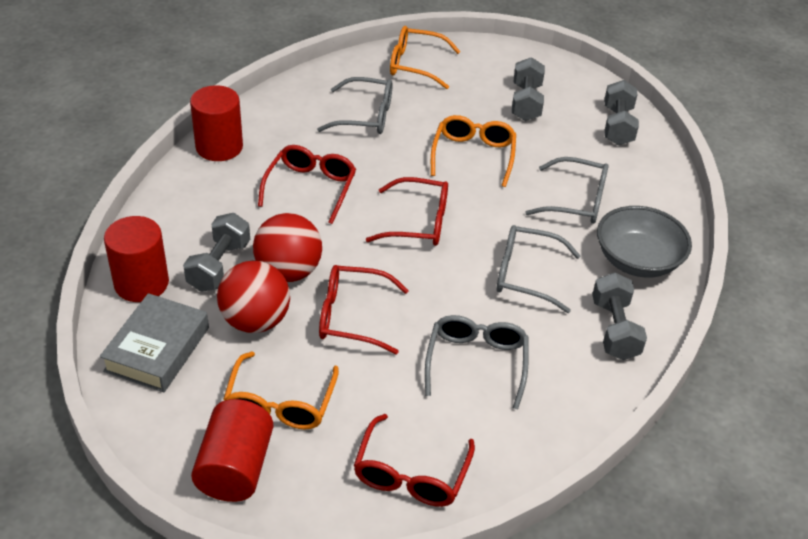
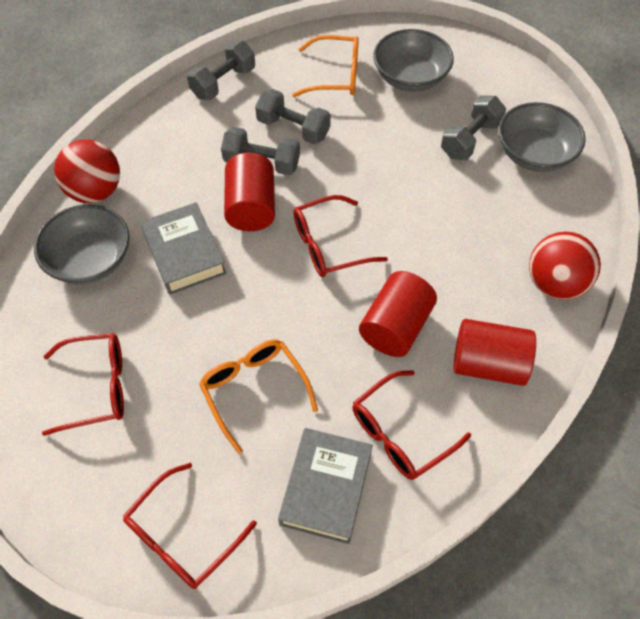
grey book: [100,293,209,392] = 1 -> [140,202,227,295] [278,428,373,544] = 2
grey bowl: [597,206,692,278] = 1 -> [34,204,130,284] [373,29,454,92] [498,102,586,172] = 3
grey glasses: [317,77,393,134] [425,315,529,410] [496,225,581,313] [525,157,609,224] = 4 -> none = 0
orange glasses: [223,351,339,429] [390,26,461,89] [431,115,516,187] = 3 -> [199,340,318,454] [292,35,359,97] = 2

